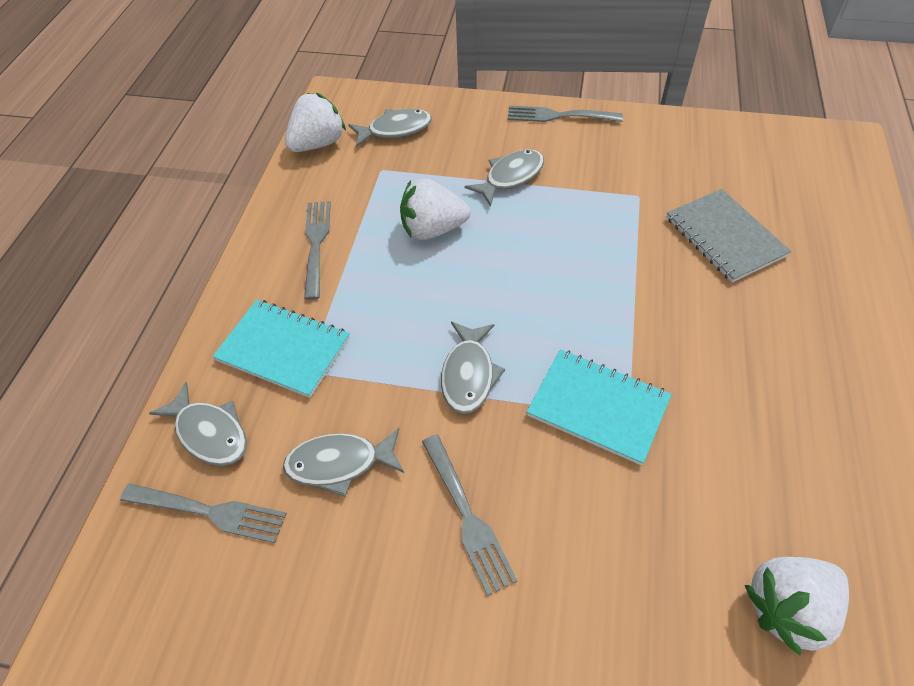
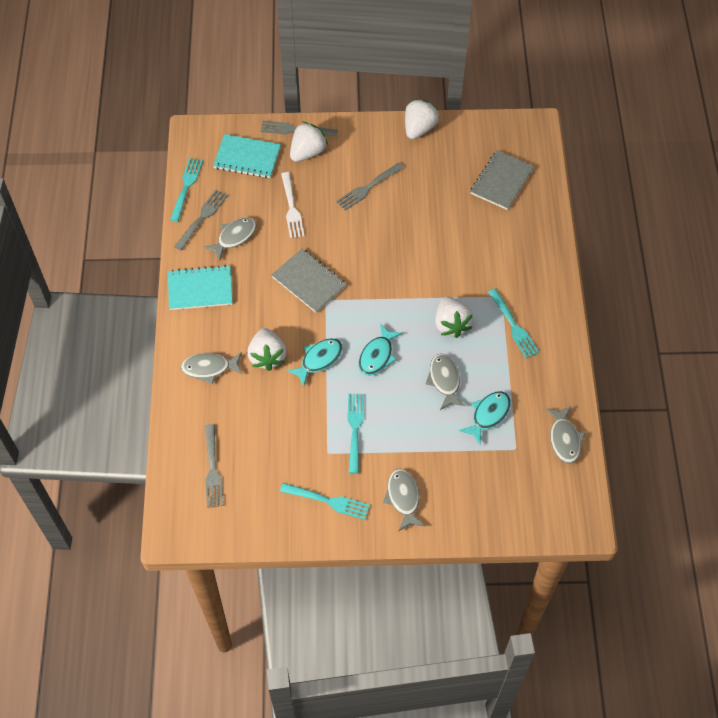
grey notebook: [666,189,791,282] = 1 -> [272,249,347,313] [470,150,534,210] = 2
turquoise fish: none = 0 -> [286,338,342,387] [358,323,403,376] [459,391,511,446] = 3
turquoise fork: none = 0 -> [170,158,203,222] [280,483,370,520] [347,394,364,474] [488,288,539,358] = 4
white fork: none = 0 -> [281,172,305,238] = 1
white strawberry: [285,93,346,152] [400,179,470,240] [745,557,849,655] = 3 -> [247,328,287,371] [290,122,328,162] [405,99,439,139] [435,297,473,338] = 4

